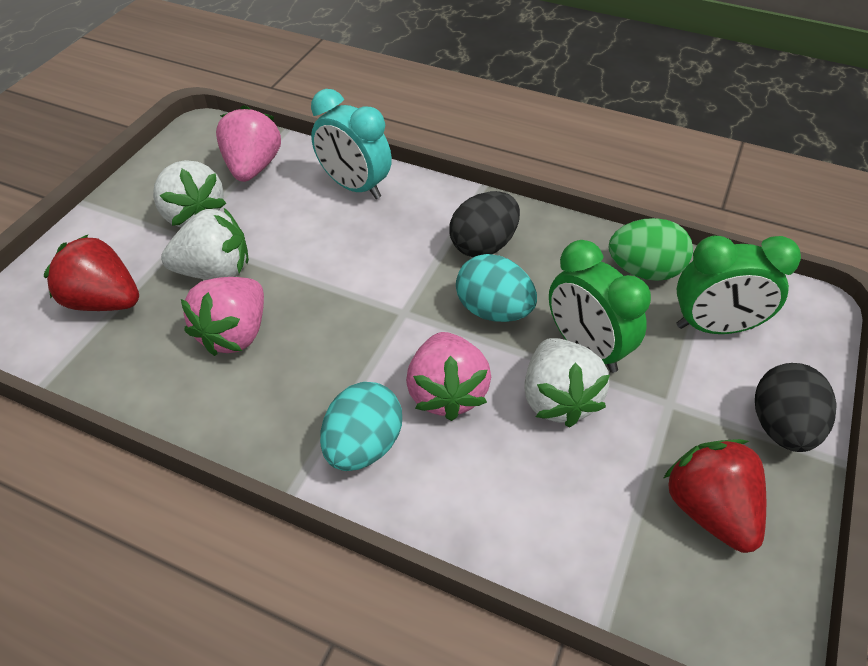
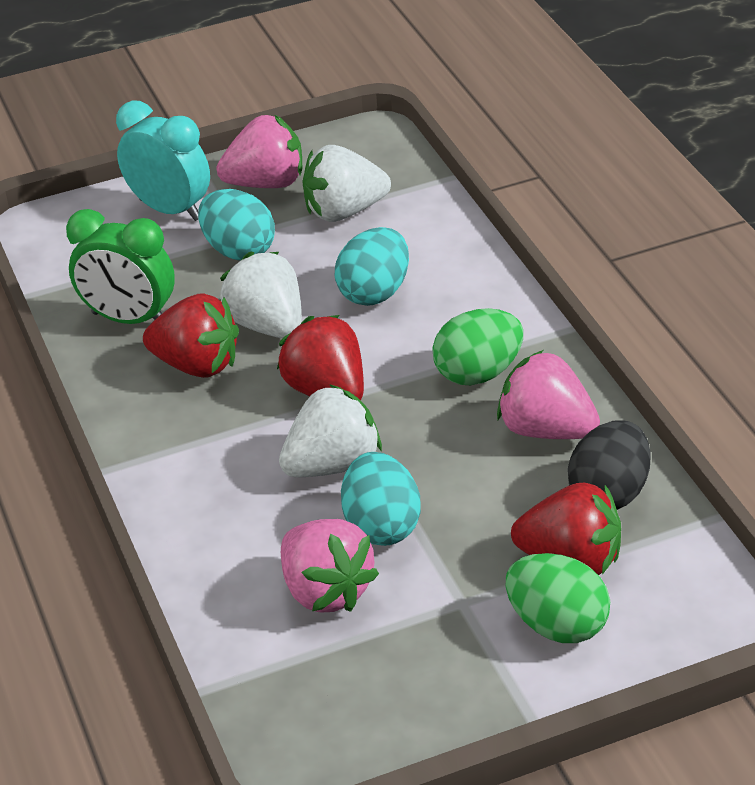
black egg: [449,191,520,257] [755,363,837,452] = 2 -> [568,420,650,510] = 1
green clock: [549,240,651,373] [677,236,801,334] = 2 -> [66,209,175,324] = 1
green egg: [609,218,693,281] = 1 -> [433,308,523,385] [506,553,610,643] = 2
red strawberry: [44,234,139,311] [663,439,766,553] = 2 -> [143,293,239,378] [277,315,364,400] [511,483,621,575] = 3
turquoise egg: [320,382,402,471] [456,254,537,322] = 2 -> [198,189,275,260] [335,227,409,306] [341,452,421,546] = 3

